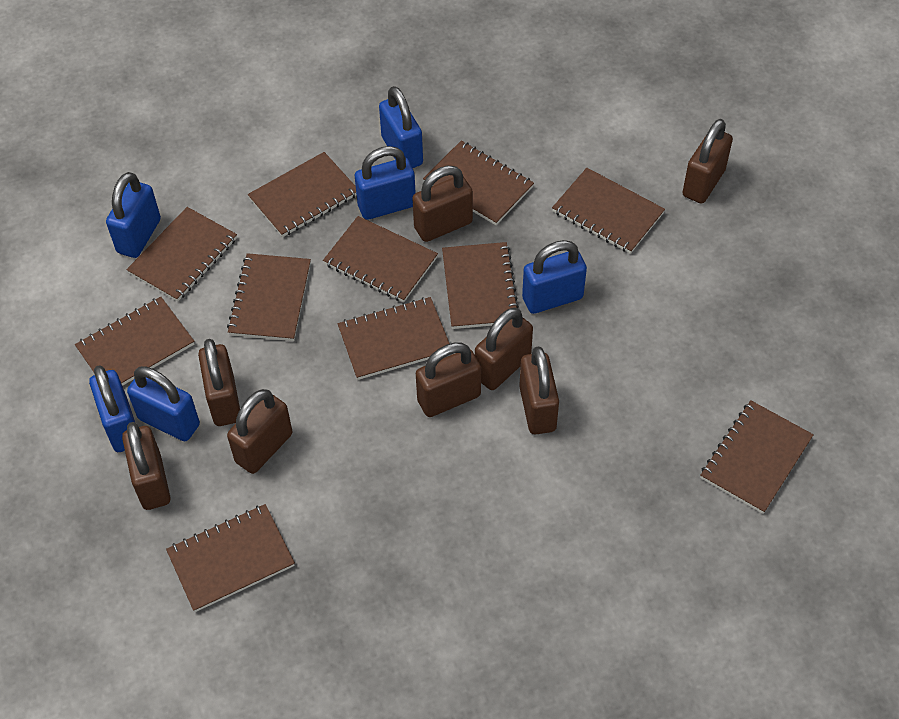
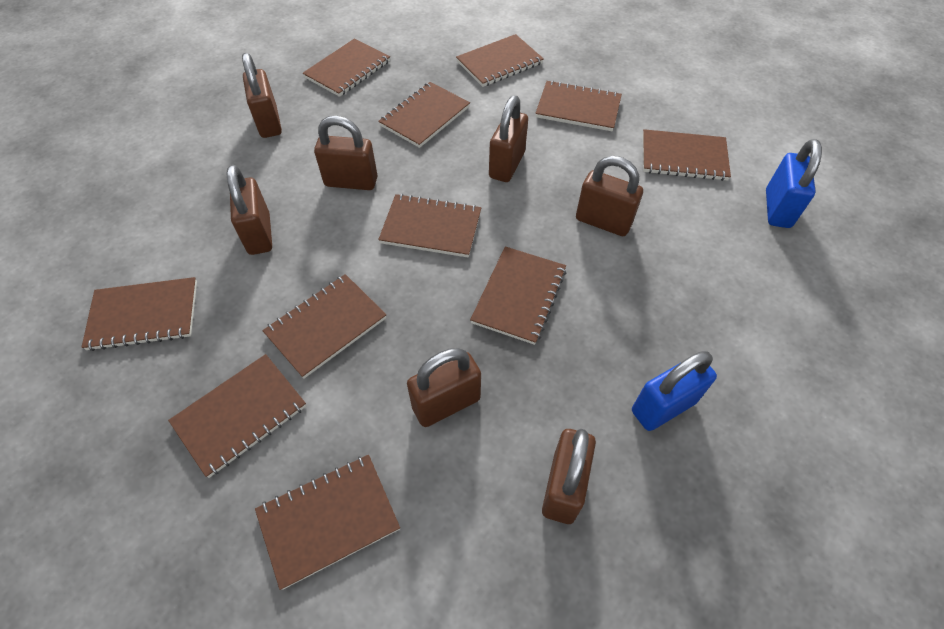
blue padlock: [89,365,135,452] [106,172,161,258] [127,366,200,441] [355,146,416,220] [379,86,423,168] [522,240,587,314] = 6 -> [632,351,717,431] [766,139,822,228] = 2
brown padlock: [122,422,171,510] [198,339,240,426] [227,389,292,474] [412,166,473,242] [416,343,481,417] [475,308,533,390] [519,347,559,435] [682,119,733,204] = 8 -> [227,165,272,255] [242,53,282,138] [314,116,378,190] [407,348,481,427] [489,95,528,182] [542,429,596,524] [576,156,643,236] = 7

